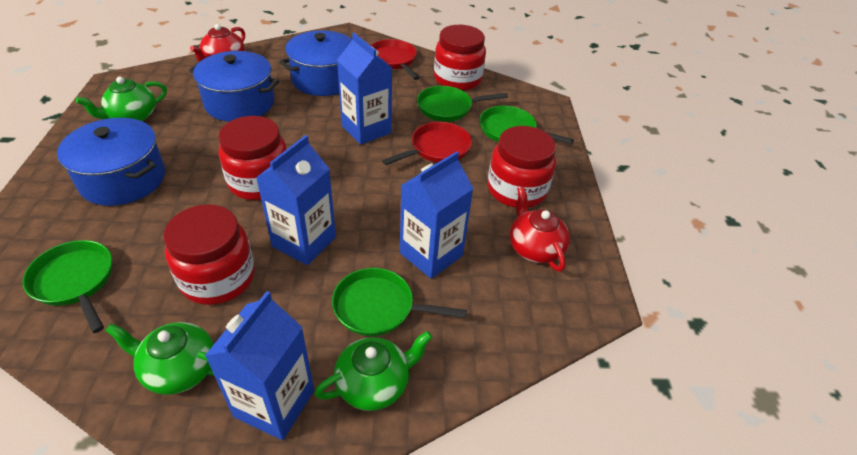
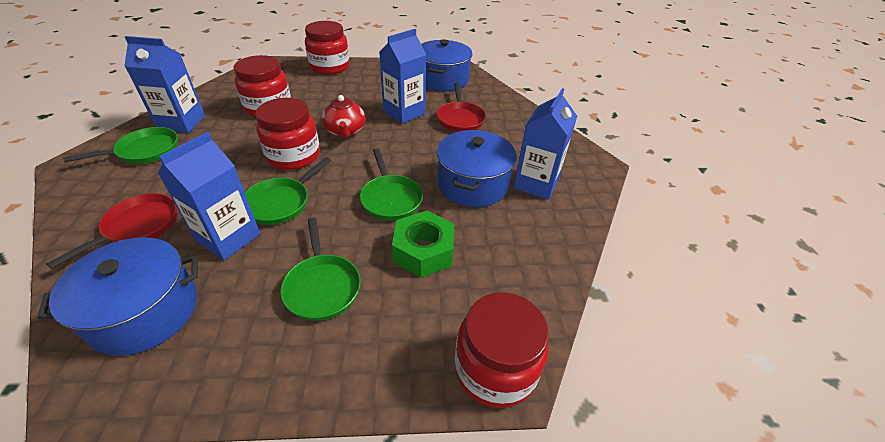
green nut: none = 0 -> [392,211,454,278] = 1
green teapot: [76,77,167,121] [105,322,214,395] [315,331,433,411] = 3 -> none = 0
red teapot: [190,24,245,62] [510,187,570,272] = 2 -> [322,95,366,138] = 1

